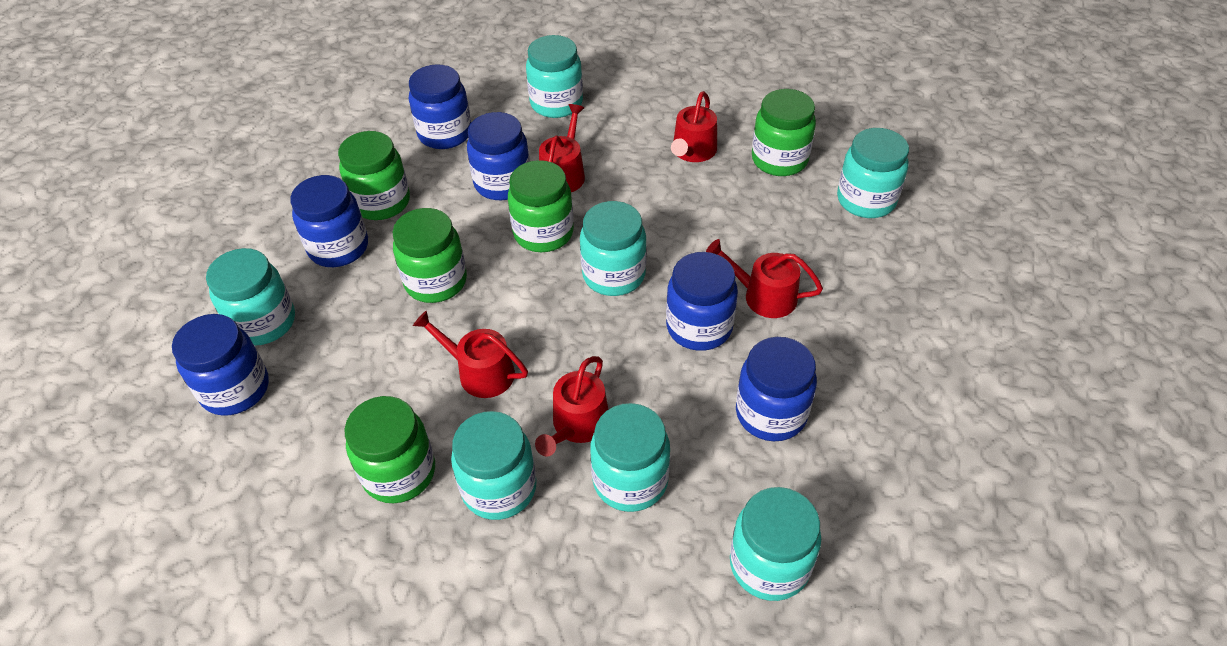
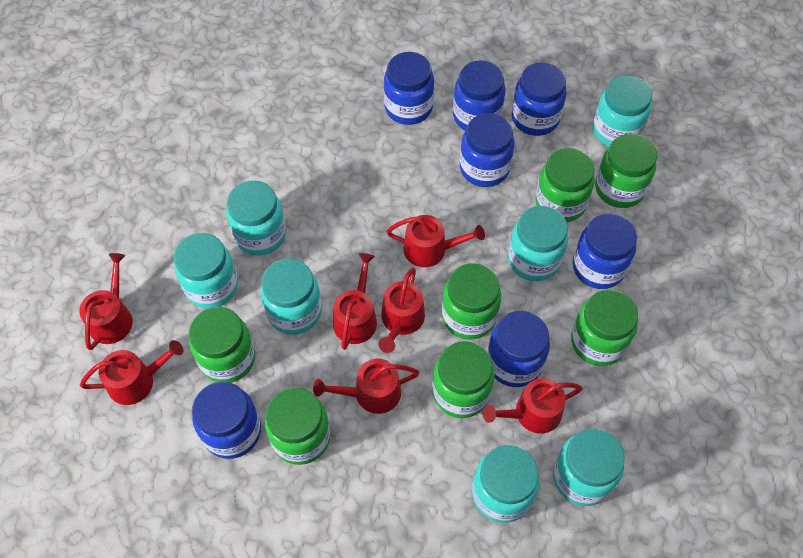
blue jar: [172,314,269,416] [290,175,368,267] [409,64,471,149] [467,112,530,200] [666,252,738,351] [736,337,817,441] = 6 -> [192,382,261,459] [384,52,434,125] [453,61,505,131] [460,113,514,187] [487,311,550,387] [512,63,567,136] [573,213,637,289] = 7
green jar: [338,131,410,220] [344,396,435,503] [392,208,467,303] [508,160,574,252] [752,89,816,176] = 5 -> [189,307,255,383] [265,388,331,465] [432,341,495,418] [442,263,501,340] [535,148,595,223] [571,290,638,366] [595,134,657,208] = 7
red watering can: [413,311,528,398] [535,356,608,457] [539,104,585,192] [671,91,717,162] [706,239,823,318] = 5 -> [79,253,133,350] [80,340,184,405] [313,358,419,414] [333,253,377,350] [379,268,425,353] [386,215,485,267] [482,378,583,434] = 7

